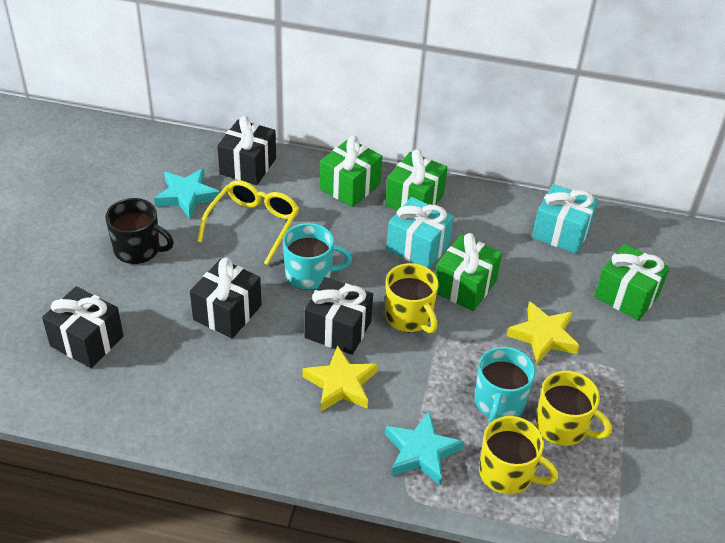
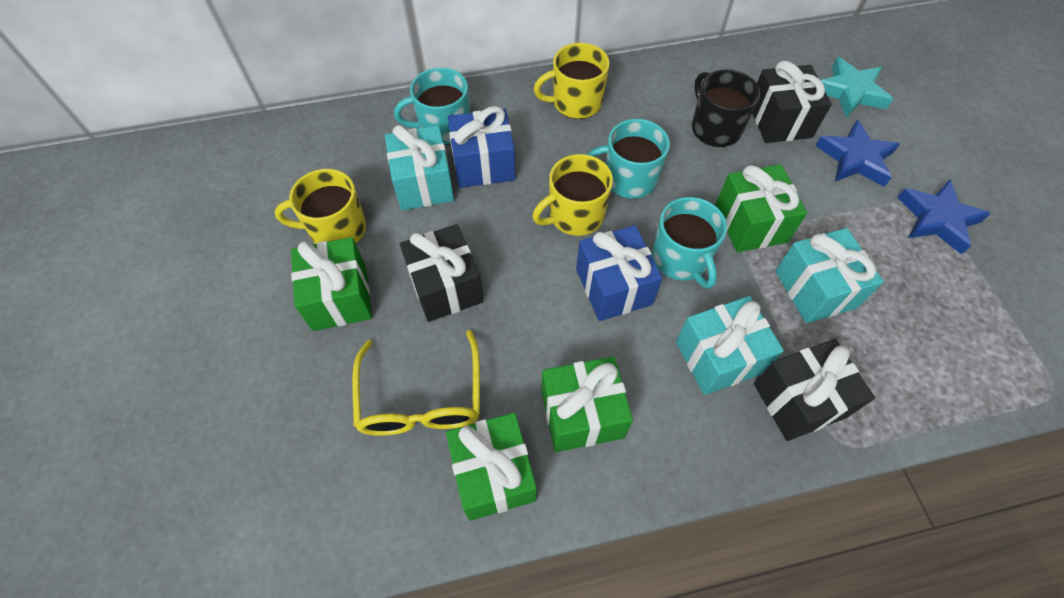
black gift: [42,286,123,368] [190,257,262,339] [217,116,276,185] [304,277,373,355] = 4 -> [400,224,484,322] [752,61,832,143] [754,339,875,441] = 3
blue gift: none = 0 -> [448,106,516,188] [576,225,663,321] = 2
blue star: none = 0 -> [816,120,900,187] [897,180,991,255] = 2
turquoise gift: [386,197,454,269] [532,184,598,254] = 2 -> [385,125,454,211] [676,296,784,395] [775,228,884,323] = 3
turquoise mug: [283,223,352,290] [475,347,536,424] = 2 -> [394,67,470,145] [587,119,670,199] [652,197,727,289] = 3
turquoise star: [154,168,220,219] [385,411,464,486] = 2 -> [821,57,893,118] = 1
yellow star: [303,346,378,411] [506,301,580,364] = 2 -> none = 0

